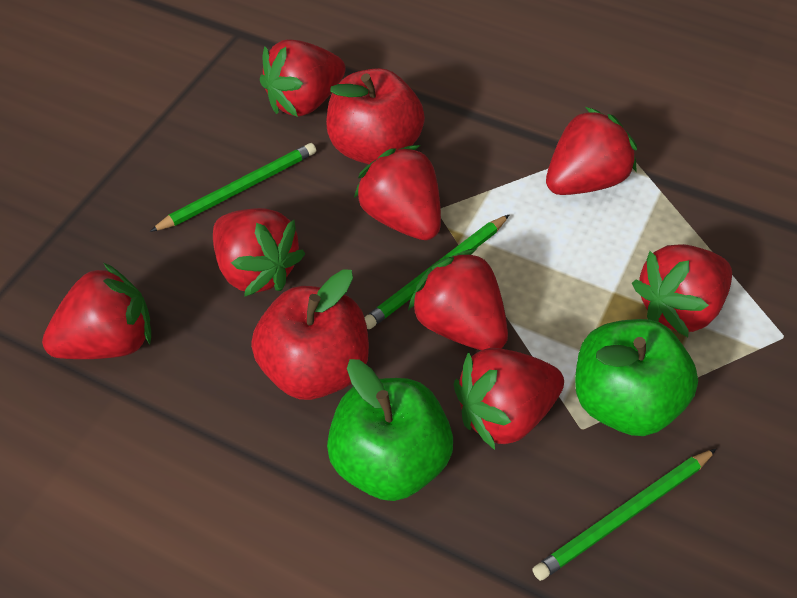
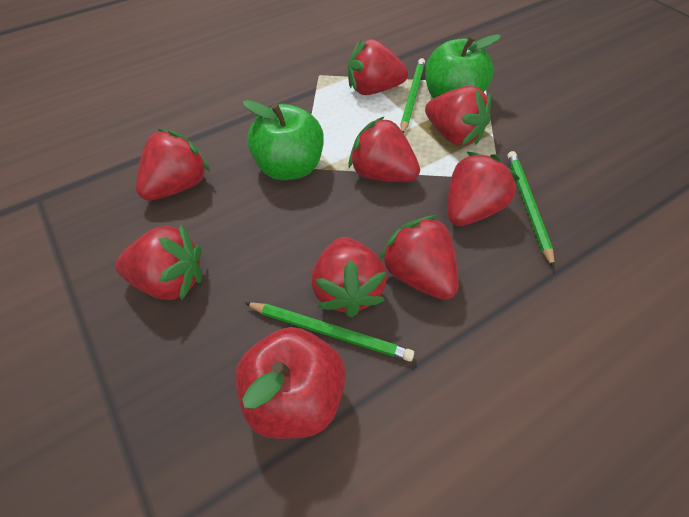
red apple: [251,269,369,400] [326,68,425,164] = 2 -> [235,327,346,439] = 1

